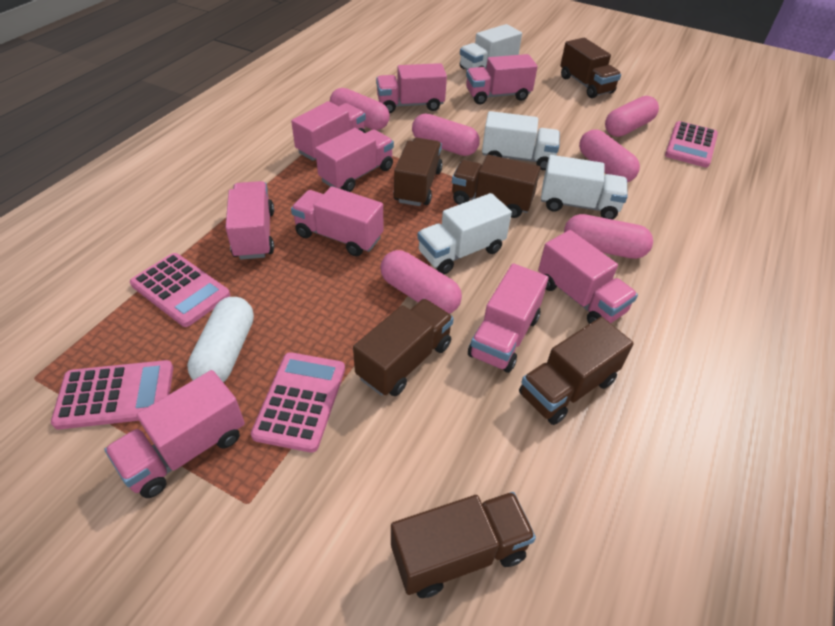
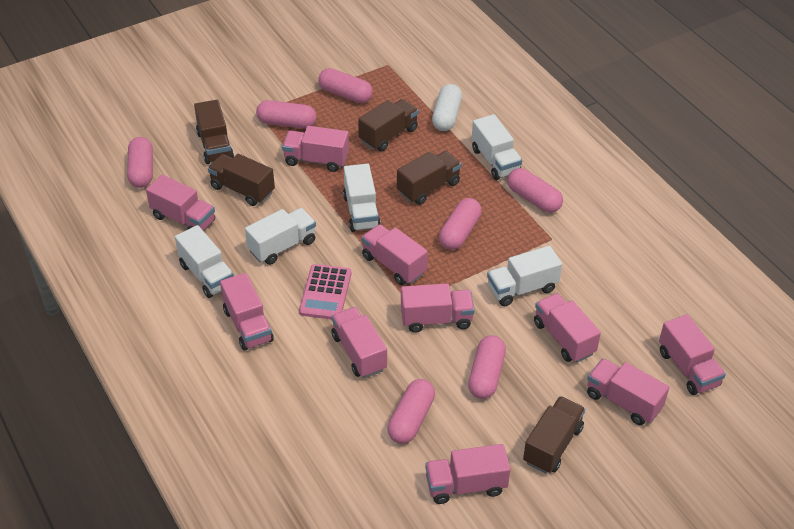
brown truck: [353,299,454,396] [391,492,536,598] [393,138,443,206] [452,155,541,218] [519,317,634,425] [560,38,621,98] = 6 -> [194,100,234,164] [208,154,275,206] [358,99,418,151] [397,151,461,205] [523,396,585,473] = 5
pink calculator: [51,360,173,430] [130,253,230,327] [251,352,345,453] [665,121,718,167] = 4 -> [299,264,351,319] = 1
pink capsule: [330,88,390,130] [380,250,462,314] [412,114,480,156] [564,214,653,259] [579,129,640,182] [605,96,659,137] = 6 -> [127,137,153,188] [256,100,317,129] [318,68,373,103] [387,379,435,444] [439,198,482,250] [468,335,506,399] [507,168,563,213] = 7
pink truck: [104,370,245,498] [225,181,274,260] [291,101,366,161] [291,186,384,256] [315,128,394,192] [376,63,447,113] [466,54,538,104] [468,263,548,373] [538,230,638,324] = 9 -> [146,175,215,230] [220,273,274,351] [282,126,349,172] [331,307,387,378] [361,224,428,285] [401,283,475,333] [425,444,511,504] [534,293,601,363] [587,358,669,425] [659,314,726,395] = 10
white truck: [417,193,512,274] [460,24,522,70] [482,111,560,170] [541,155,628,220] = 4 -> [175,225,234,298] [245,208,316,265] [343,164,381,232] [472,114,522,180] [487,246,562,306] = 5

